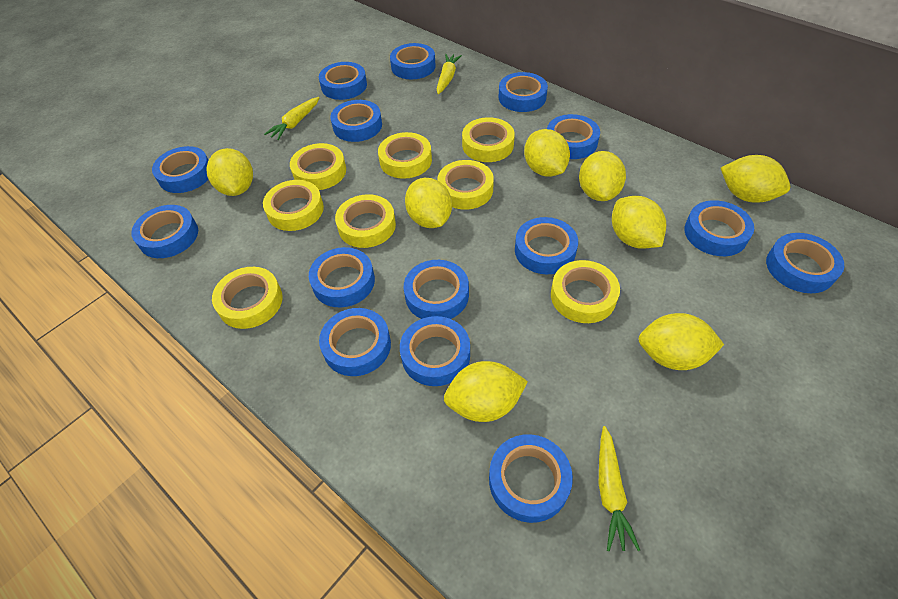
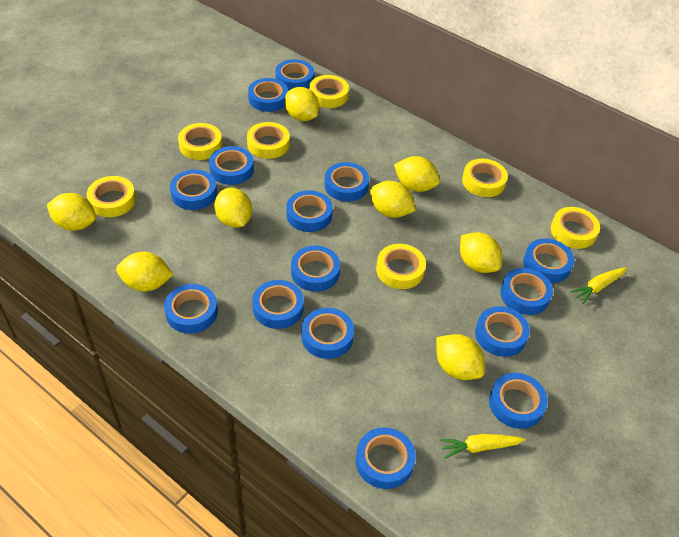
yellow carrot: [264,97,319,140] [437,54,462,94] [599,426,640,551] = 3 -> [440,434,526,459] [570,267,627,304] = 2
yellow tape: [212,267,283,329] [263,180,324,231] [290,143,346,190] [335,194,396,248] [378,132,432,179] [437,160,494,210] [462,117,515,162] [551,260,620,323] = 8 -> [87,176,136,217] [178,123,222,160] [247,122,290,159] [309,75,349,108] [376,244,426,289] [462,159,508,197] [551,207,600,249] = 7

